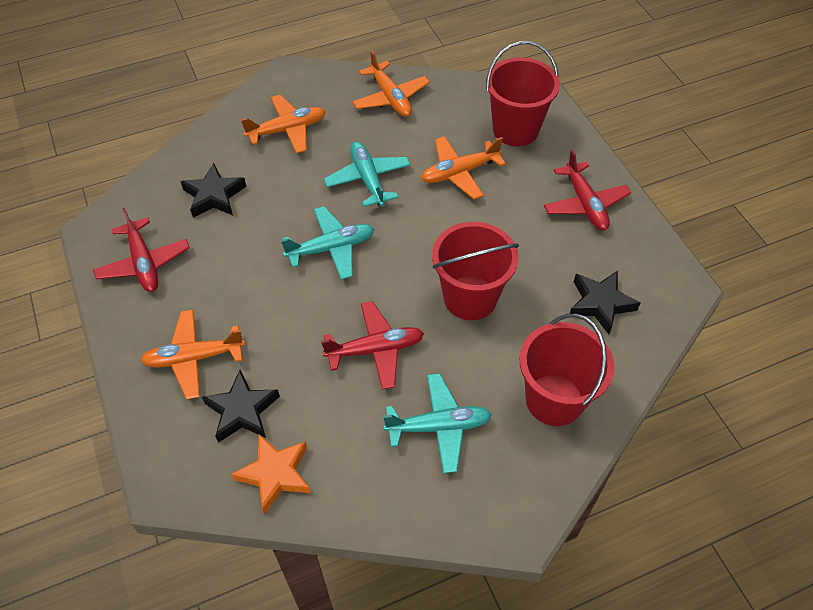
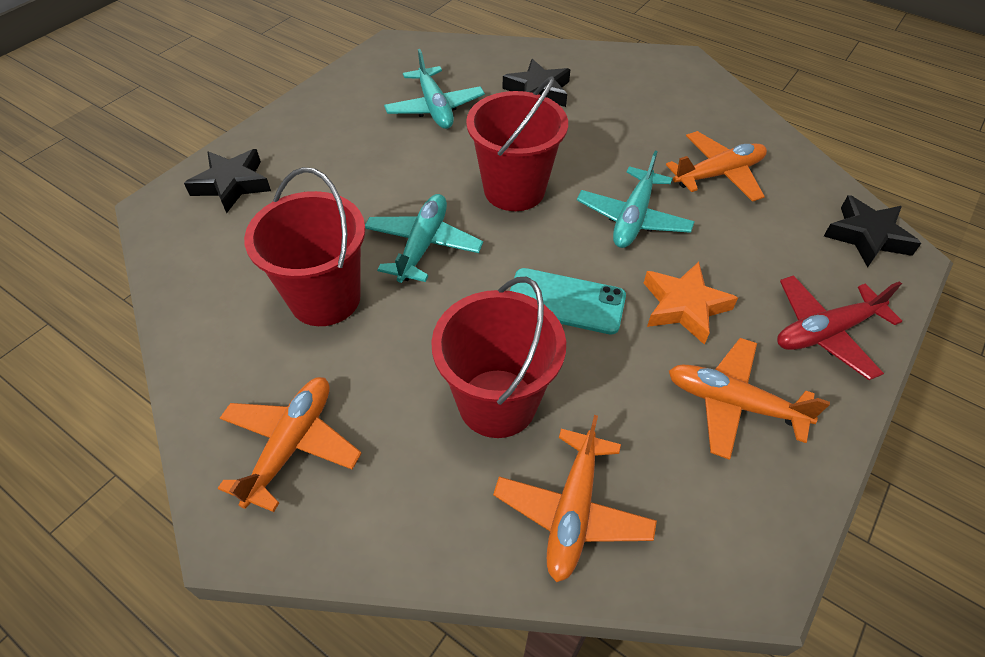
red plane: [93,208,190,292] [321,301,424,390] [544,150,632,231] = 3 -> [777,275,902,380] = 1
turquoise phone: none = 0 -> [510,268,626,335] = 1

